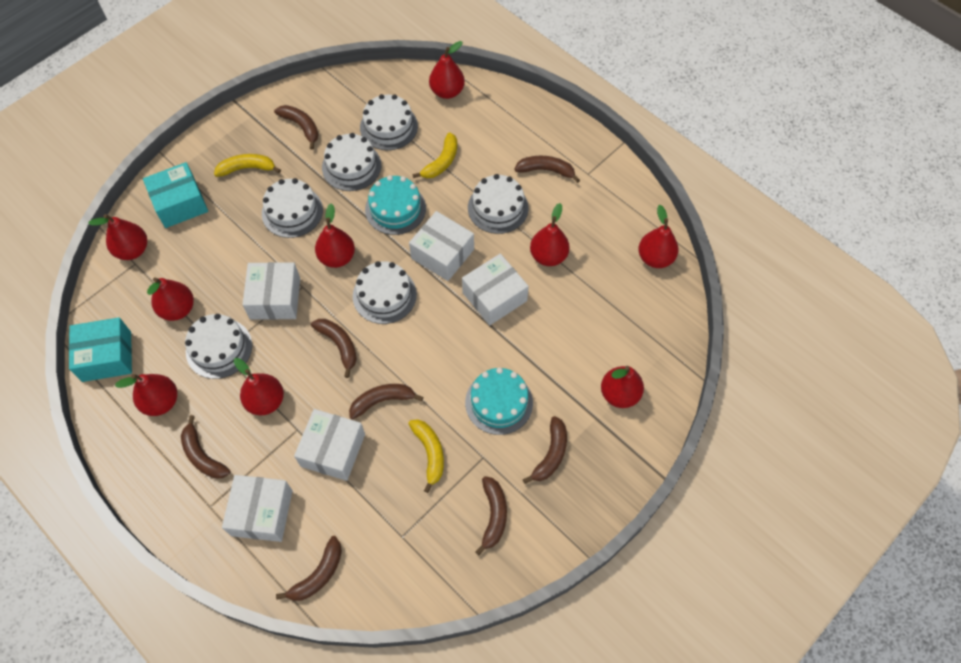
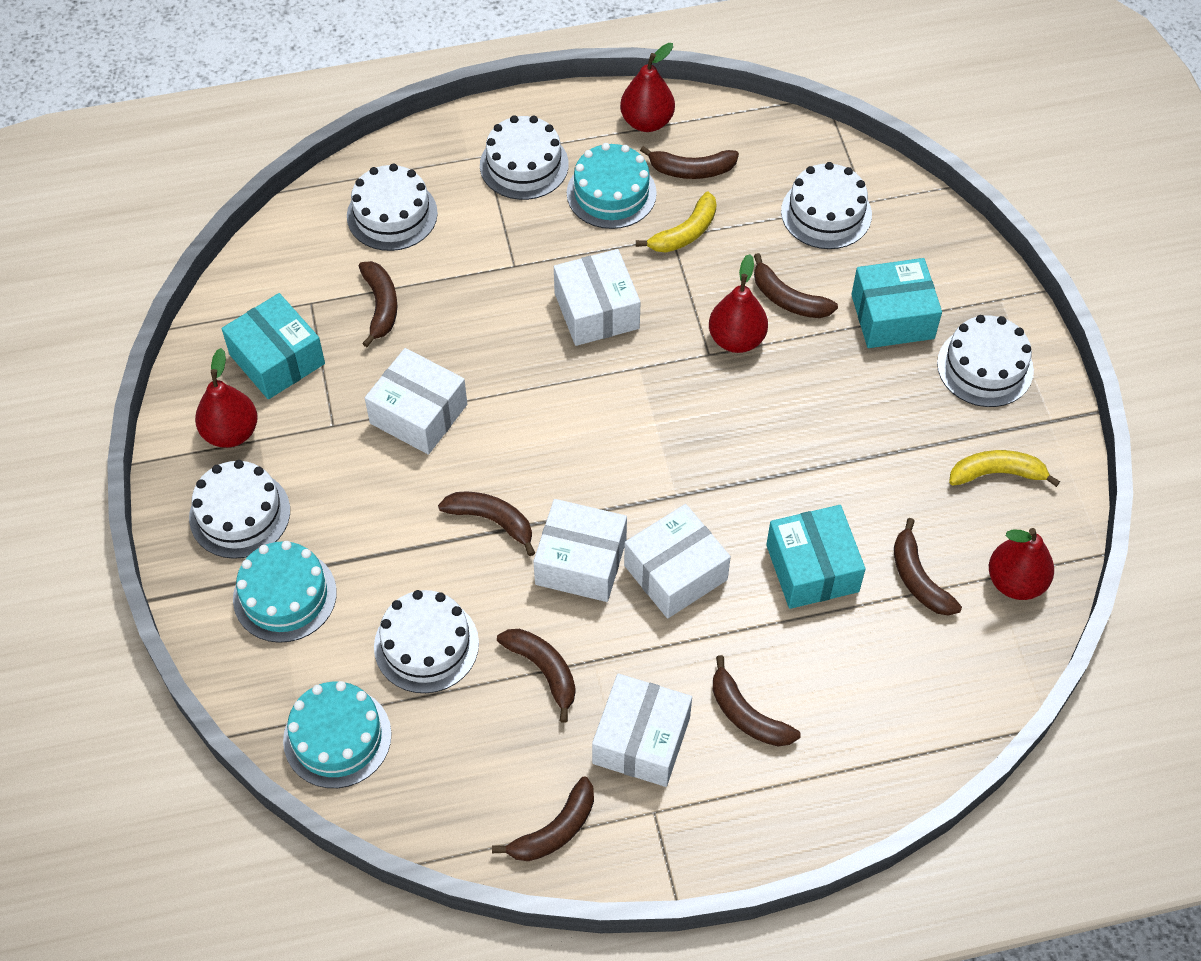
red pear: [88,214,147,260] [115,374,177,416] [147,277,194,321] [234,358,284,416] [315,203,355,268] [429,41,465,99] [530,203,570,266] [601,366,644,408] [638,205,678,268] = 9 -> [195,348,258,448] [620,43,675,132] [709,254,768,353] [989,528,1054,600] = 4
turquoise box: [69,317,132,382] [143,162,208,228] = 2 -> [222,293,325,399] [766,505,866,609] [851,258,942,348] = 3
turquoise cake: [365,175,426,235] [465,367,533,435] = 2 -> [233,541,337,643] [283,681,392,788] [567,143,657,229] = 3
yellow banana: [214,154,281,177] [408,419,444,493] [412,132,457,178] = 3 -> [636,192,717,253] [949,450,1060,487] = 2

